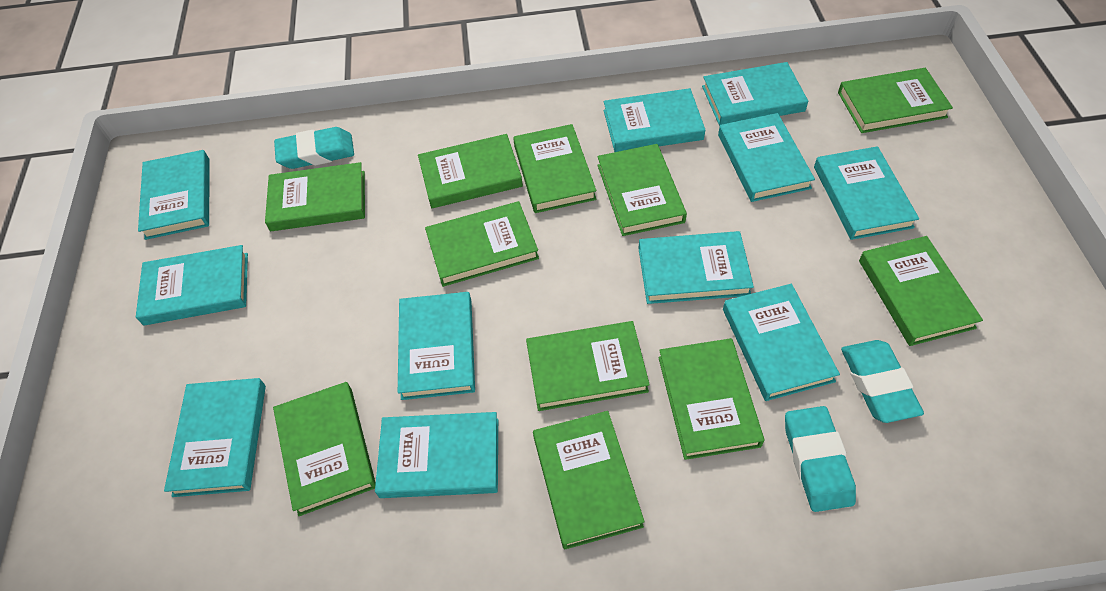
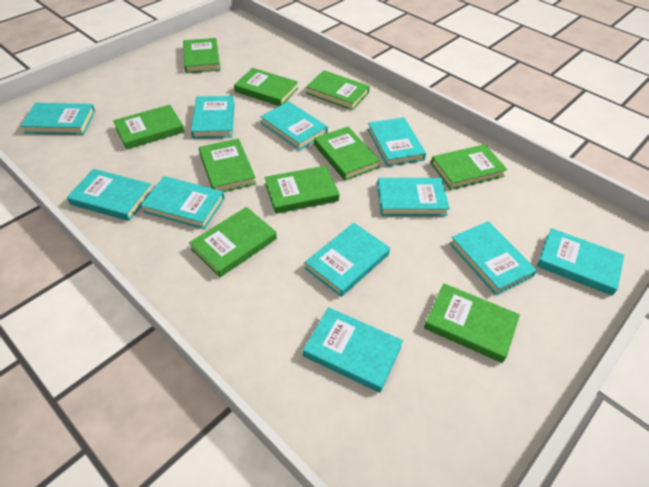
green book: [265,162,365,231] [273,382,376,516] [418,134,523,208] [425,201,539,287] [513,124,596,213] [526,321,650,411] [533,411,645,549] [597,144,687,236] [658,338,765,460] [838,68,953,133] [859,236,983,346] = 11 -> [113,105,184,150] [183,38,220,73] [189,207,277,277] [199,139,256,192] [234,68,298,106] [265,166,339,214] [306,70,370,110] [314,127,381,180] [424,283,520,363] [431,144,507,190] = 10
turquoise eraser: [274,127,354,169] [785,406,856,512] [841,340,924,423] = 3 -> none = 0

